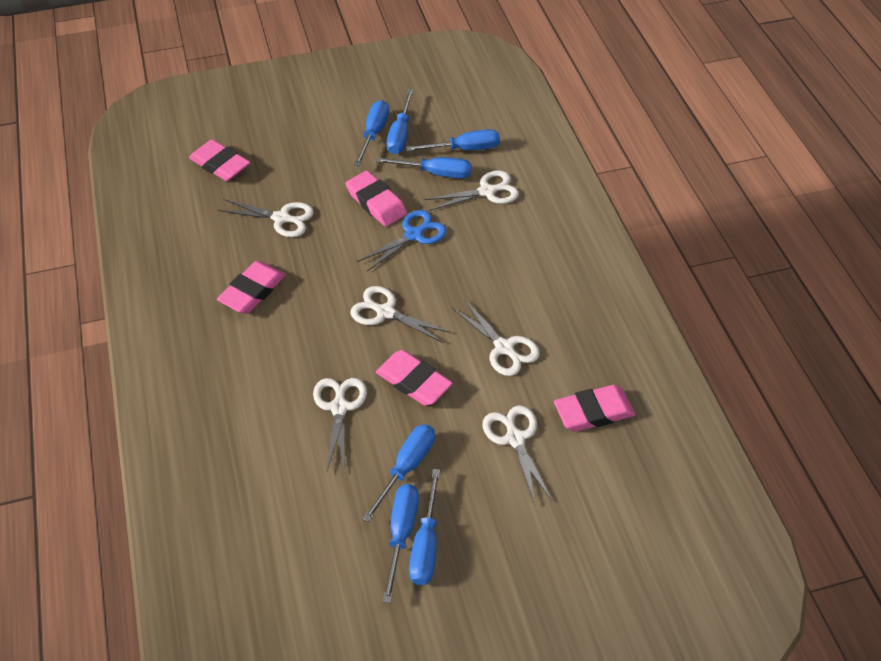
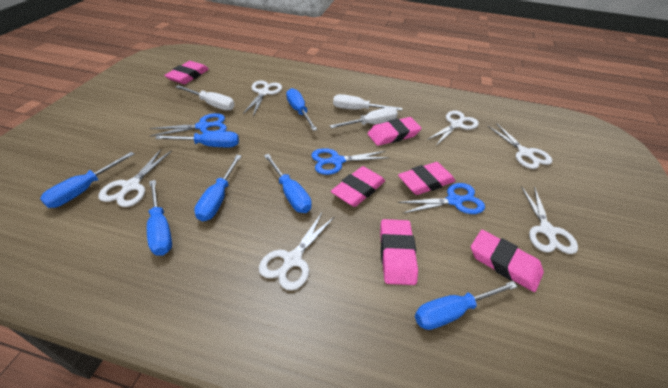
blue scissors: [357,210,447,271] = 1 -> [150,113,227,136] [311,148,390,175] [398,183,485,214] = 3
pink eraser: [189,140,250,181] [217,261,286,314] [345,171,407,226] [376,350,453,406] [554,385,635,432] = 5 -> [164,61,209,84] [331,166,385,207] [368,117,421,146] [380,219,418,285] [398,162,455,195] [471,230,544,292] = 6
white screwdriver: none = 0 -> [176,85,235,111] [330,107,398,128] [333,94,402,111] = 3

